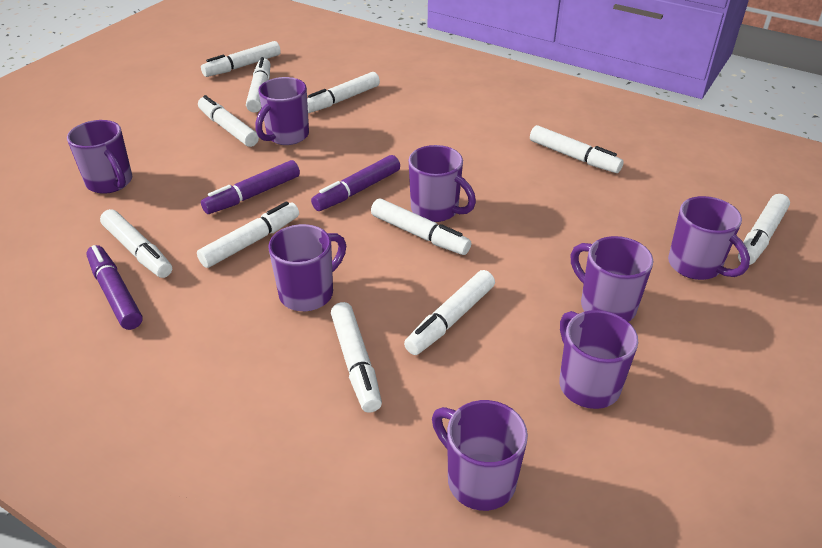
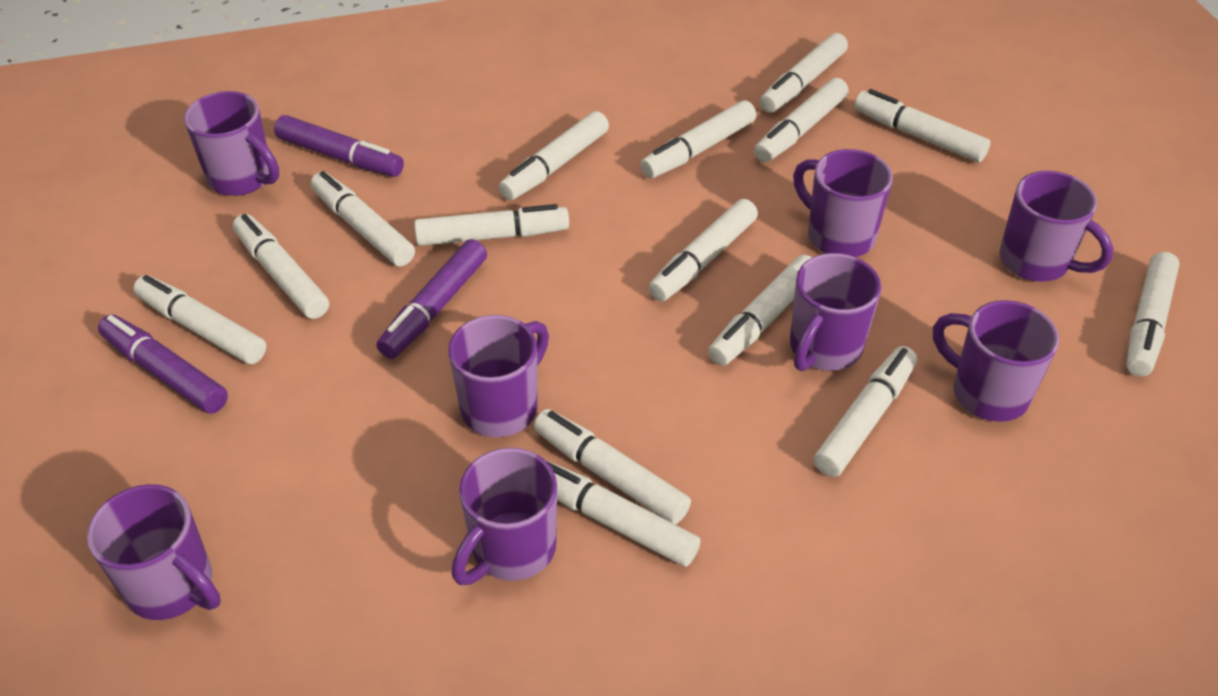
white marker: [100,209,172,278] [197,201,299,268] [198,95,259,147] [201,41,281,77] [246,57,271,113] [307,72,380,113] [331,302,382,413] [371,199,471,255] [404,270,495,355] [530,125,624,173] [738,194,790,265] = 11 -> [133,275,266,364] [233,214,329,319] [311,171,415,266] [414,204,569,246] [499,111,609,200] [534,409,691,525] [546,460,700,567] [640,100,756,178] [648,199,758,301] [708,255,812,366] [754,78,848,162] [760,33,848,113] [814,346,917,477] [854,89,990,162] [1126,252,1180,377] = 15

